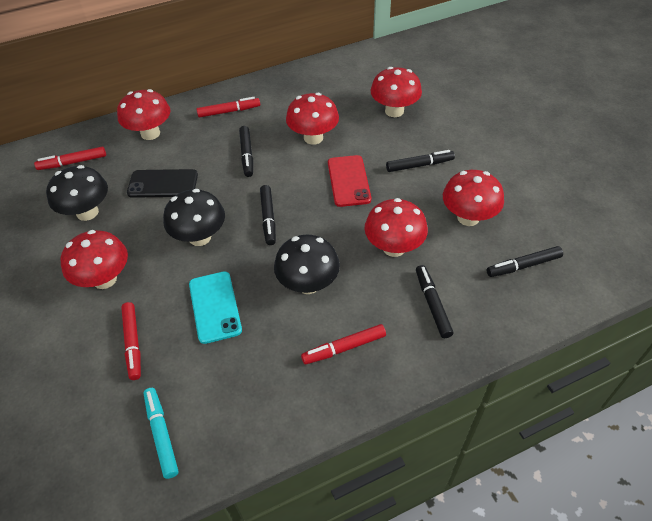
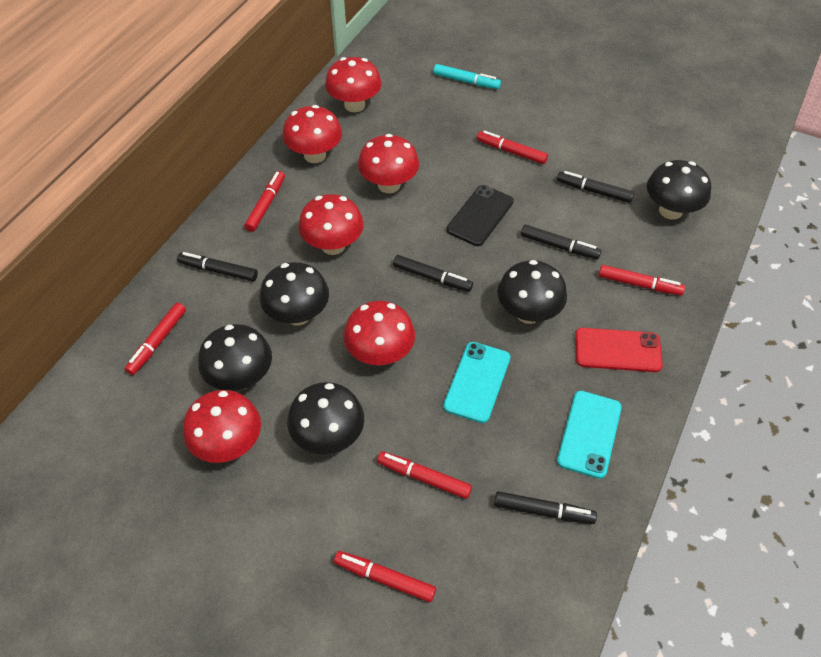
black mushroom: [46,165,108,221] [163,189,225,246] [274,234,340,294] = 3 -> [198,324,272,391] [260,262,329,326] [287,382,364,455] [498,260,567,324] [647,160,711,220] = 5
red marker: [34,146,106,170] [121,302,141,380] [196,97,260,118] [301,324,386,364] = 4 -> [125,303,186,375] [244,171,285,232] [334,551,436,602] [377,451,472,499] [477,131,548,164] [599,265,685,295] = 6
turquoise phone: [189,271,242,344] = 1 -> [443,342,510,423] [557,391,622,479] = 2

